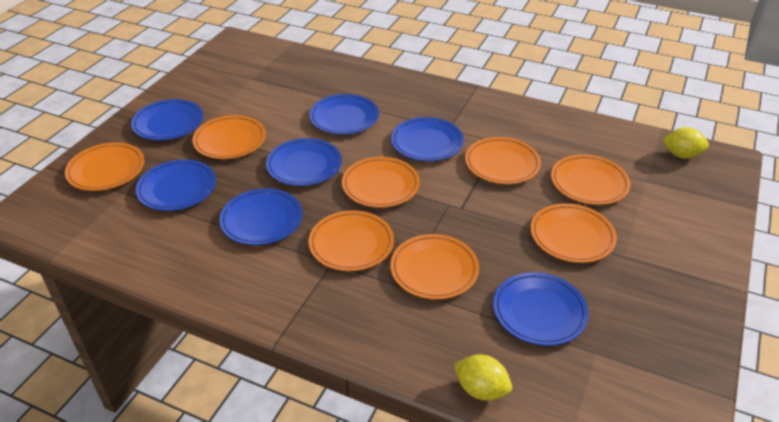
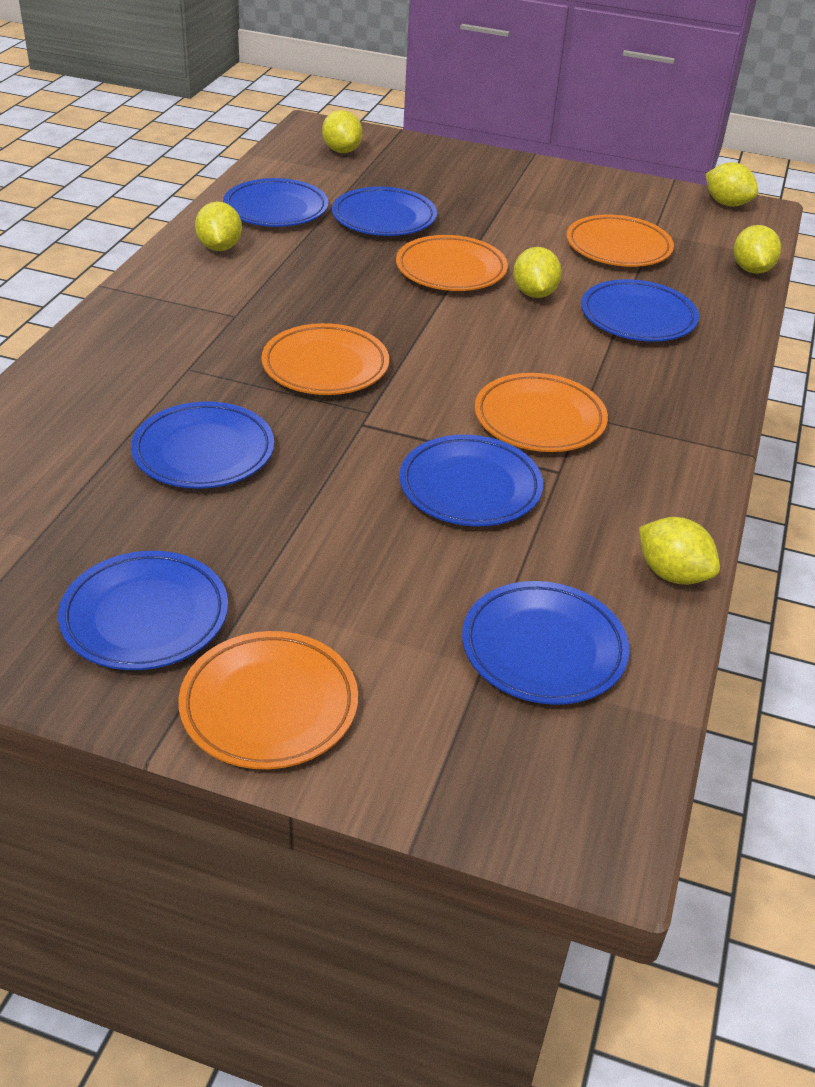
orange plate: [65,143,144,191] [192,115,266,159] [309,210,394,271] [342,157,420,208] [390,234,479,300] [465,137,541,184] [531,203,617,263] [551,154,631,205] = 8 -> [178,631,358,769] [261,323,389,395] [396,235,508,291] [475,373,608,452] [567,215,674,267] = 5
yellow lemon: [454,354,512,401] [662,127,709,158] = 2 -> [195,202,242,251] [322,110,363,153] [513,247,562,298] [639,517,720,585] [705,162,758,206] [734,225,781,274] = 6

